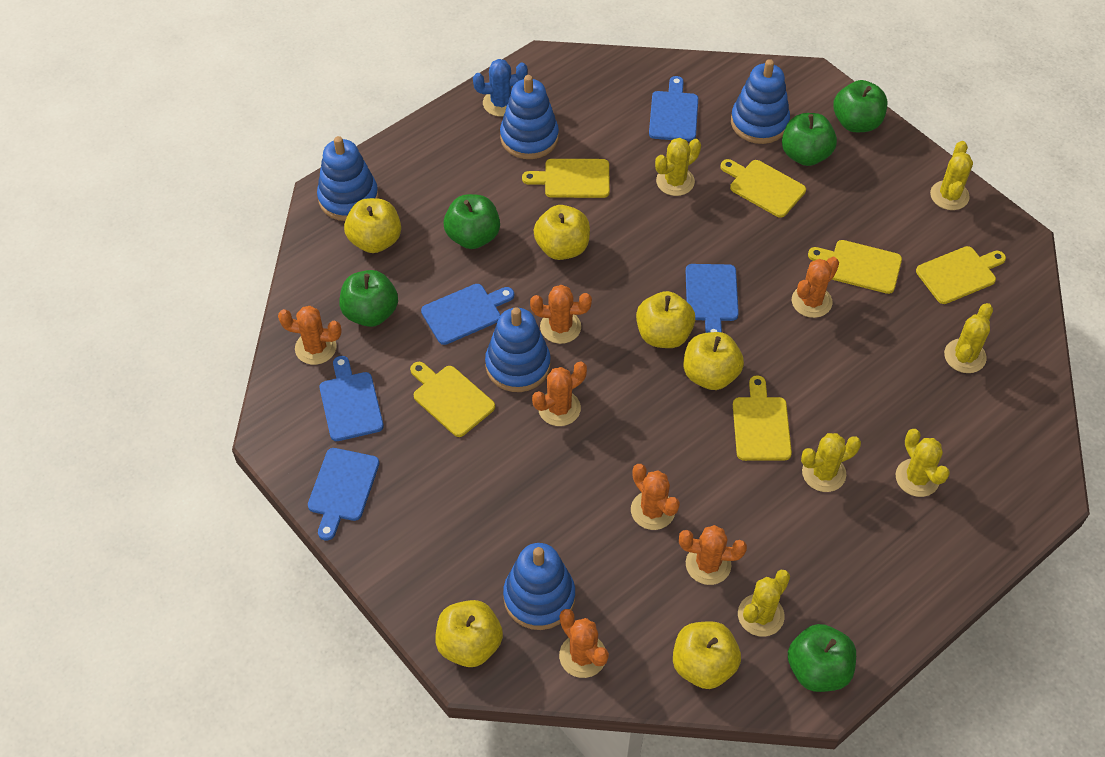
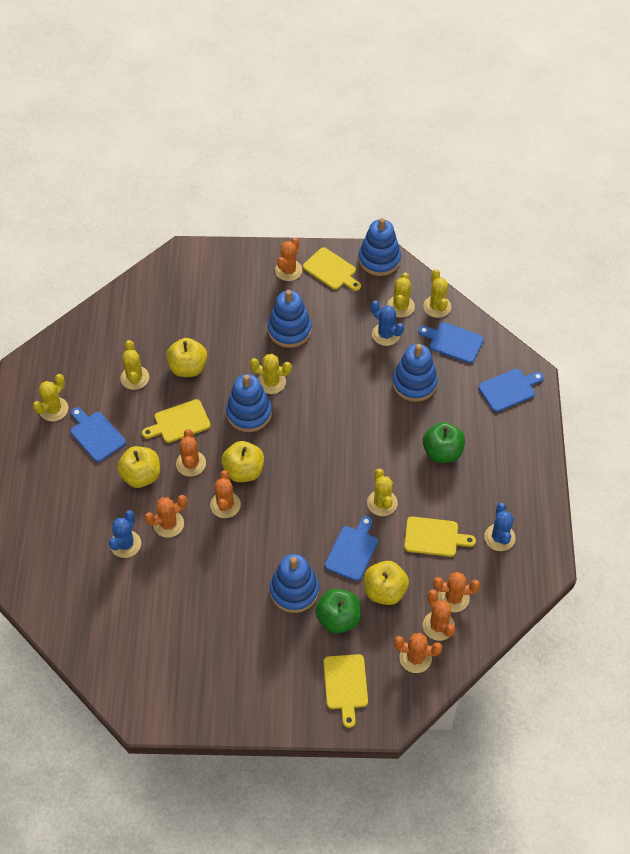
blue cactus: [473,59,528,117] = 1 -> [109,510,141,558] [371,300,404,346] [484,503,515,551] = 3
blue cutting board: [308,448,379,541] [320,356,384,441] [421,284,514,345] [649,76,698,141] [686,264,739,333] = 5 -> [71,407,126,462] [325,516,378,581] [418,322,484,363] [478,369,544,412] = 4
green apple: [340,270,398,327] [443,194,500,249] [782,113,837,166] [788,624,856,692] [833,80,887,132] = 5 -> [315,588,361,634] [423,422,465,463] = 2
yellow apple: [344,198,401,253] [435,600,503,667] [534,205,590,260] [636,291,695,348] [673,621,741,689] [684,332,744,390] = 6 -> [117,446,160,488] [166,338,207,377] [221,441,264,482] [364,561,409,605] = 4
yellow cutting board: [410,362,495,437] [522,159,610,198] [721,159,806,218] [733,375,792,461] [808,240,902,294] [916,246,1006,304] = 6 -> [142,399,211,443] [303,247,361,291] [323,654,368,728] [404,516,476,557] = 4

